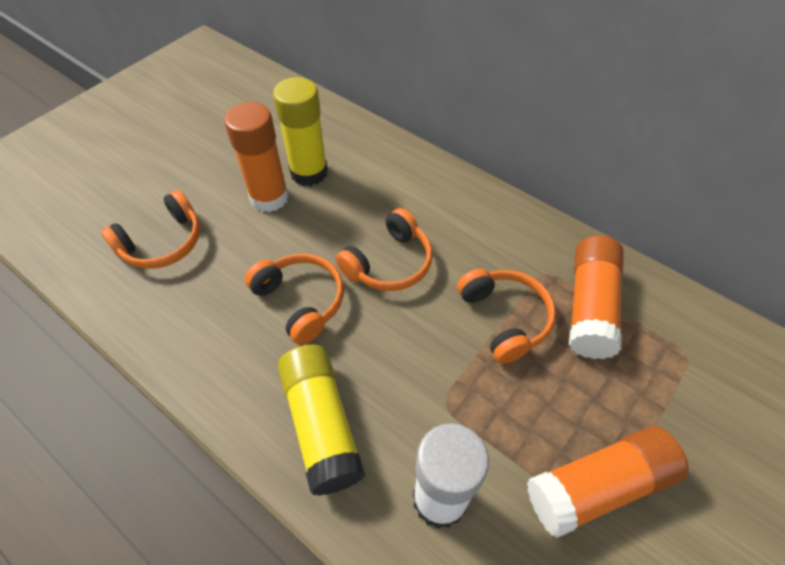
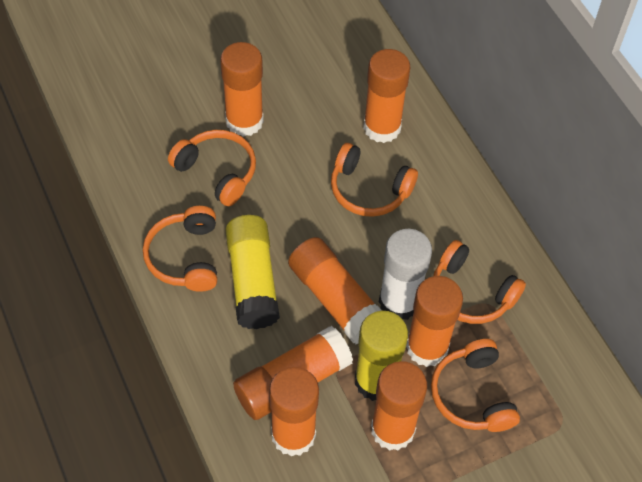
orange glue stick: [224,102,289,212] [527,426,689,538] [569,235,624,359] = 3 -> [220,42,264,137] [233,326,353,420] [269,367,319,457] [288,237,382,344] [363,49,410,143] [371,361,427,451] [406,276,463,367] = 7
orange headphones: [101,190,200,269] [245,253,344,345] [336,208,433,291] [457,269,556,364] = 4 -> [143,206,217,292] [168,130,256,206] [331,143,418,217] [431,339,520,432] [433,240,526,324] = 5

